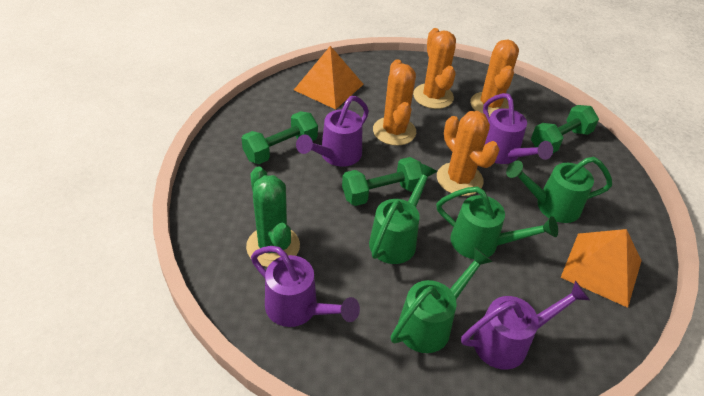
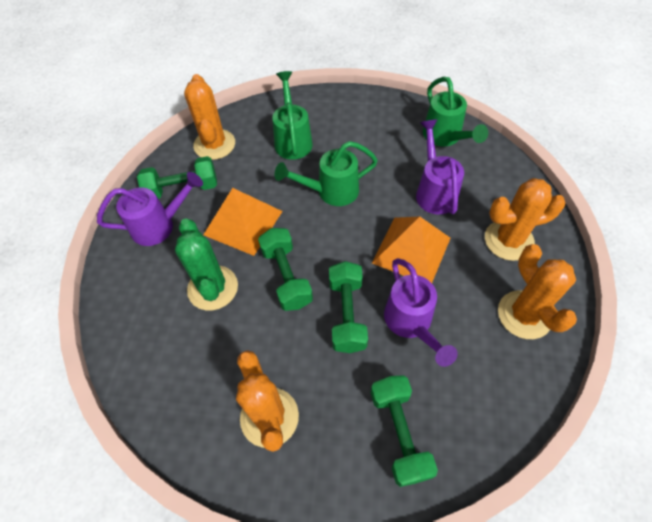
green dumbbell: [241,111,318,164] [342,157,422,206] [531,105,599,153] = 3 -> [137,156,217,199] [258,228,313,311] [329,261,368,353] [371,375,438,487] = 4
green watering can: [369,163,438,264] [391,248,493,353] [436,186,558,259] [506,157,612,223] = 4 -> [272,71,313,160] [275,141,378,206] [423,77,488,147] = 3
purple watering can: [251,246,360,327] [296,96,369,167] [461,281,590,370] [483,93,553,164] = 4 -> [97,172,203,246] [384,258,458,367] [416,119,464,215] = 3

